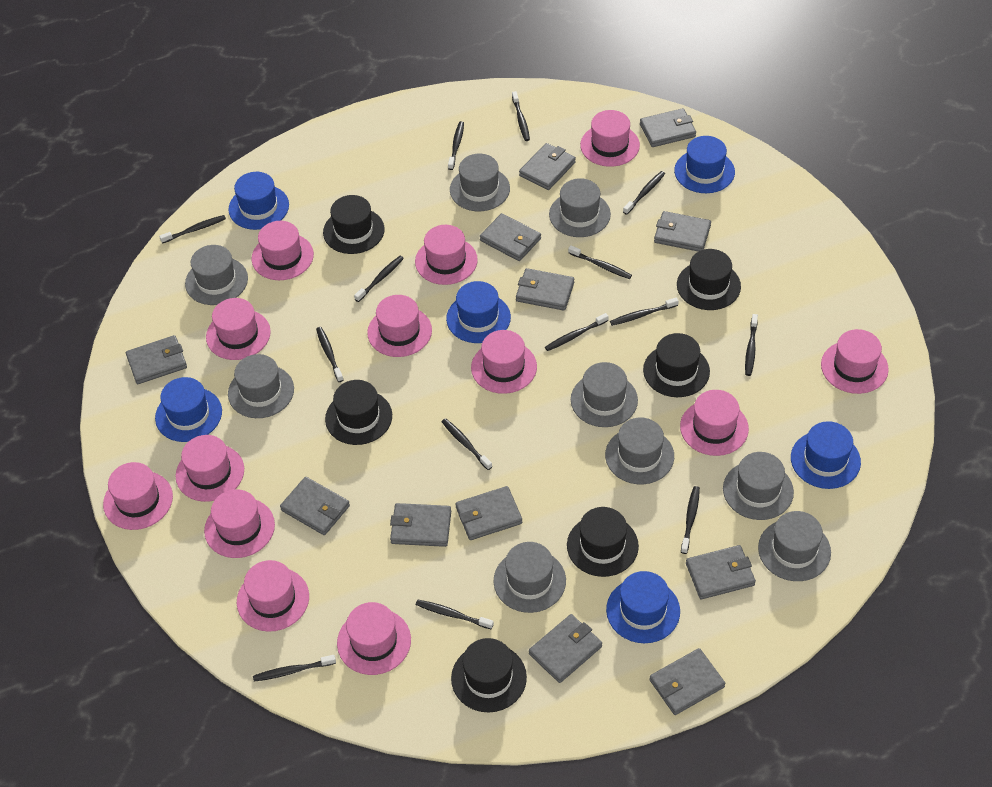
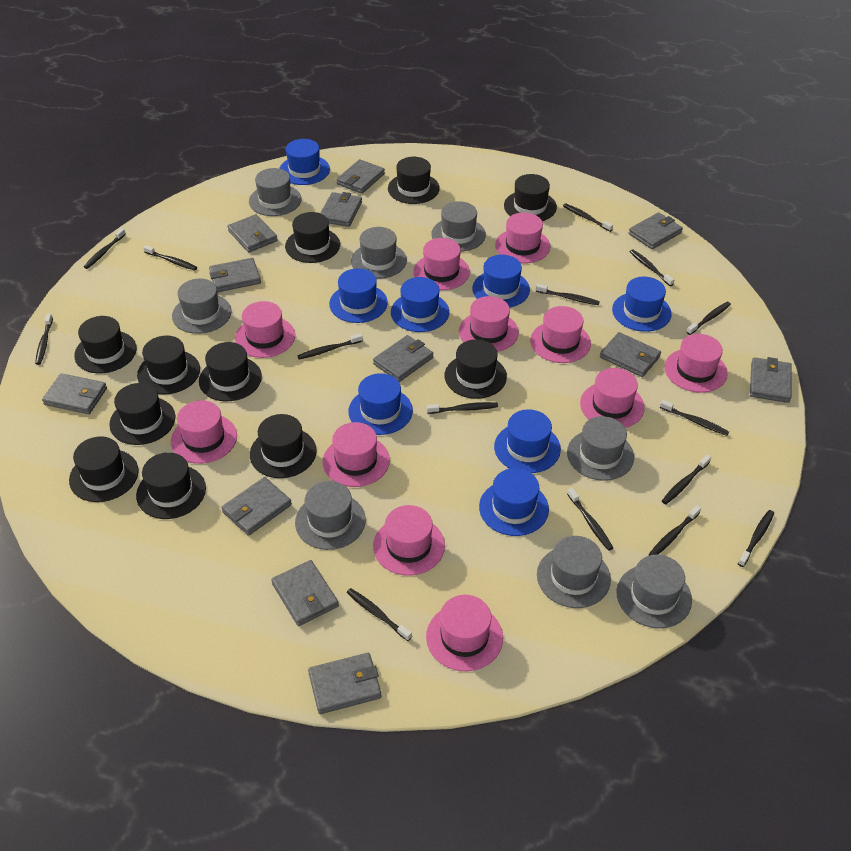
black hat: [323,195,384,254] [325,380,392,445] [451,638,527,713] [567,507,639,577] [643,333,710,397] [677,249,741,310] = 6 -> [69,436,139,502] [74,316,137,373] [109,383,176,445] [136,452,206,519] [137,336,200,395] [199,342,262,401] [250,414,317,478] [285,212,340,263] [388,157,440,204] [445,339,507,399] [504,174,557,221] = 11
black toothbrush: [159,215,226,244] [253,655,336,682] [316,327,343,382] [354,256,404,302] [416,600,494,630] [441,418,492,470] [448,121,464,170] [512,91,530,141] [545,313,609,351] [568,245,632,279] [610,297,679,326] [623,171,665,215] [681,486,700,554] [745,314,758,376] = 14 -> [35,313,53,365] [84,228,126,269] [143,245,197,271] [297,333,363,360] [347,588,412,641] [427,402,498,414] [536,284,600,305] [563,203,613,232] [567,488,613,551] [629,249,674,286] [649,505,701,555] [660,400,729,436] [662,455,711,504] [687,302,731,335] [738,510,774,567] = 15
blue hat: [155,377,222,442] [228,172,289,230] [446,281,511,343] [606,571,680,643] [674,136,735,193] [791,421,861,489] = 6 -> [279,139,330,185] [329,268,388,323] [348,373,413,435] [391,277,449,332] [472,255,530,308] [479,468,549,536] [494,409,561,473] [612,277,672,332] = 8
grey hat: [185,245,248,305] [228,354,294,418] [450,154,510,211] [494,542,566,613] [549,178,611,237] [571,362,638,427] [605,418,674,484] [723,452,794,520] [758,511,831,581] = 9 -> [172,278,231,334] [249,168,302,216] [295,481,366,550] [351,227,407,279] [431,201,486,252] [537,536,611,608] [567,416,634,481] [617,554,692,629] = 8
pink hat: [103,462,173,530] [175,435,244,502] [204,489,275,558] [206,298,271,360] [237,560,309,632] [252,221,314,280] [337,602,411,675] [367,295,432,357] [415,225,478,285] [471,330,537,394] [580,110,640,167] [680,390,749,456] [821,329,889,394] = 13 -> [171,400,237,464] [235,301,295,358] [323,422,390,487] [373,505,445,576] [413,238,470,290] [426,595,503,671] [459,296,519,352] [495,212,550,263] [530,306,591,363] [580,368,645,428] [664,334,728,393] = 11

